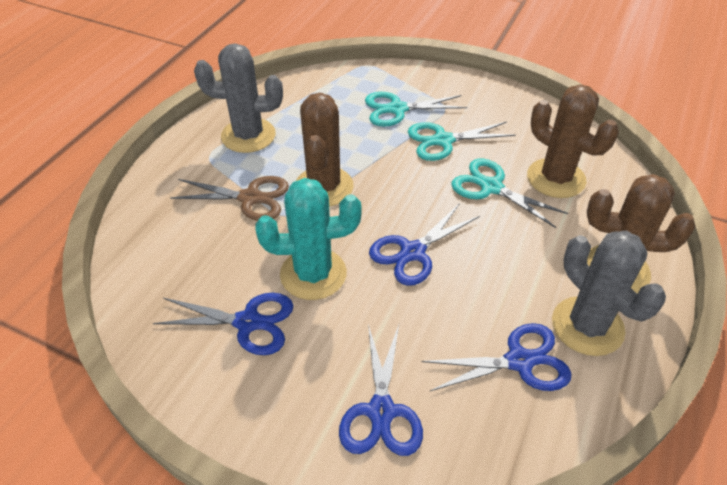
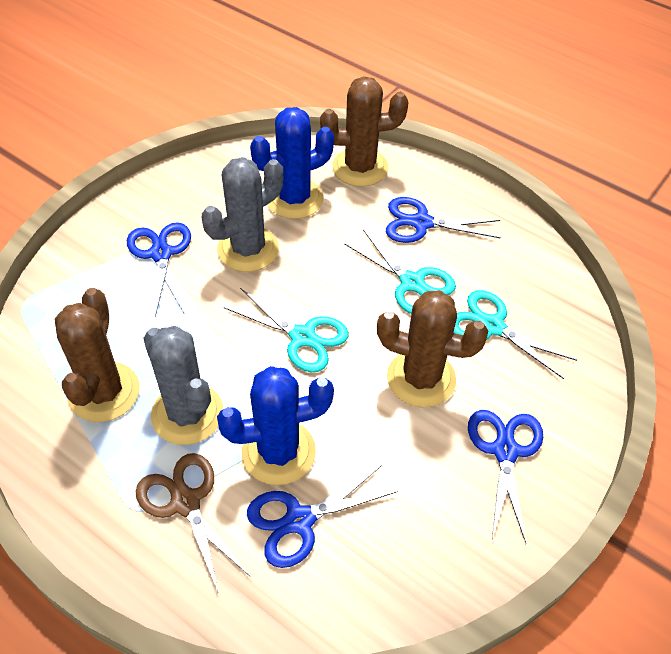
blue cactus: none = 0 -> [217,366,334,485] [250,107,334,219] = 2
turquoise cactus: [255,178,362,300] = 1 -> none = 0

